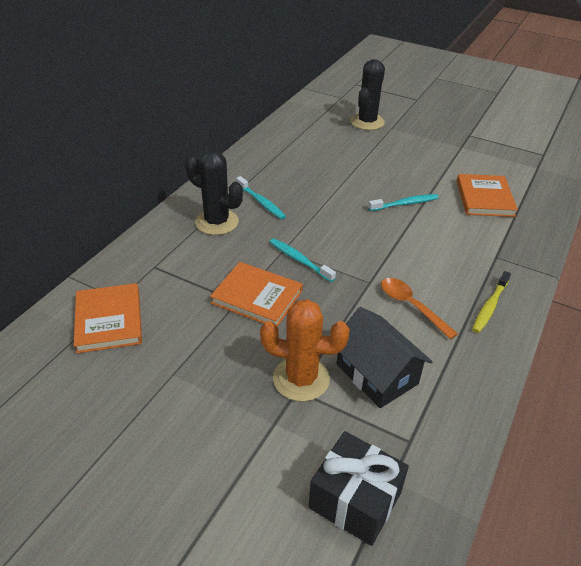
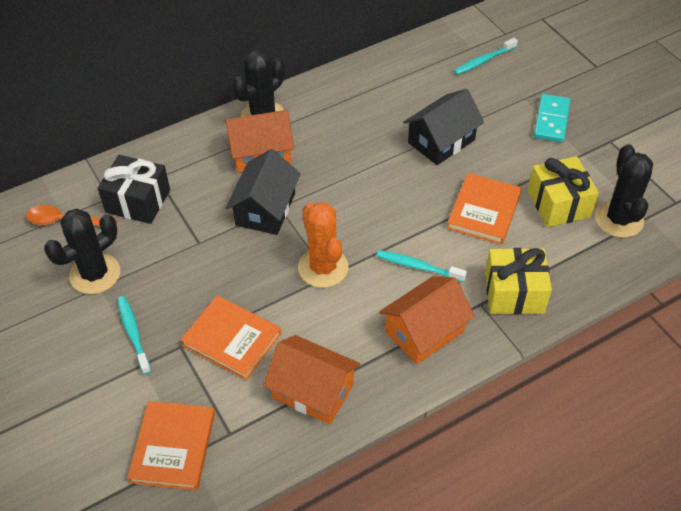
black cactus: [185,150,243,235] [350,59,385,130] = 2 -> [44,208,120,294] [232,50,285,117] [595,144,653,238] = 3
black house: [336,307,433,408] = 1 -> [226,149,301,235] [403,89,484,165] = 2
orange house: none = 0 -> [225,110,294,173] [263,335,360,424] [379,276,475,364] = 3
turquoise domino: none = 0 -> [534,94,570,142] = 1
yellow gift: none = 0 -> [485,248,552,314] [528,156,599,227] = 2
yellow toothbrush: [472,271,511,333] = 1 -> none = 0

